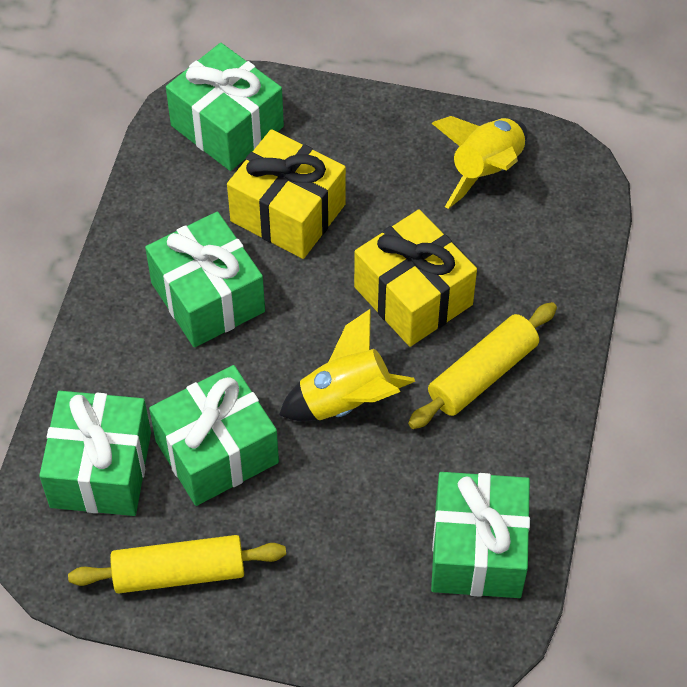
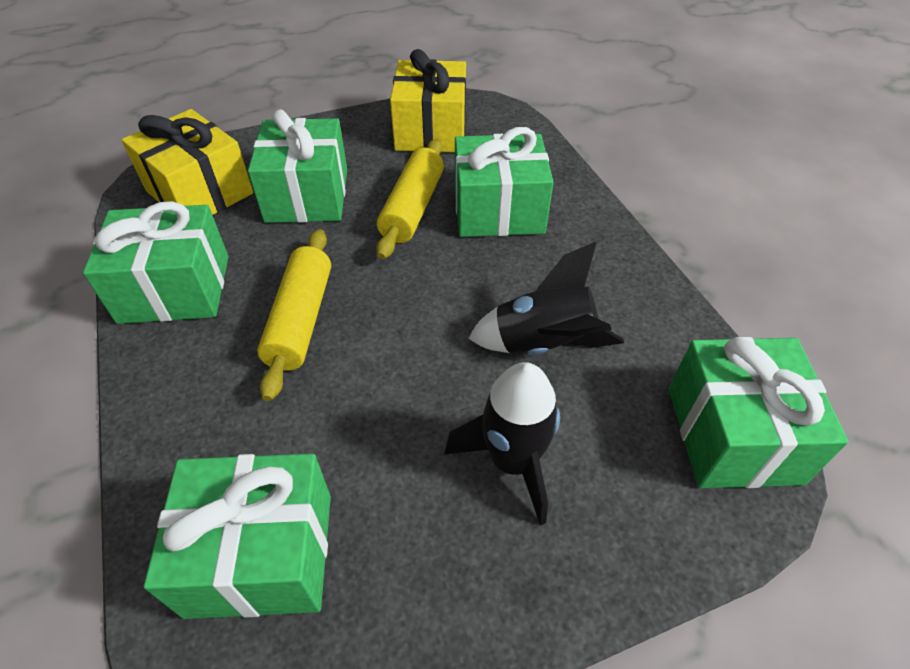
black rocket: none = 0 -> [444,362,560,525] [468,242,624,355] = 2
yellow rocket: [279,309,415,421] [432,116,528,209] = 2 -> none = 0

